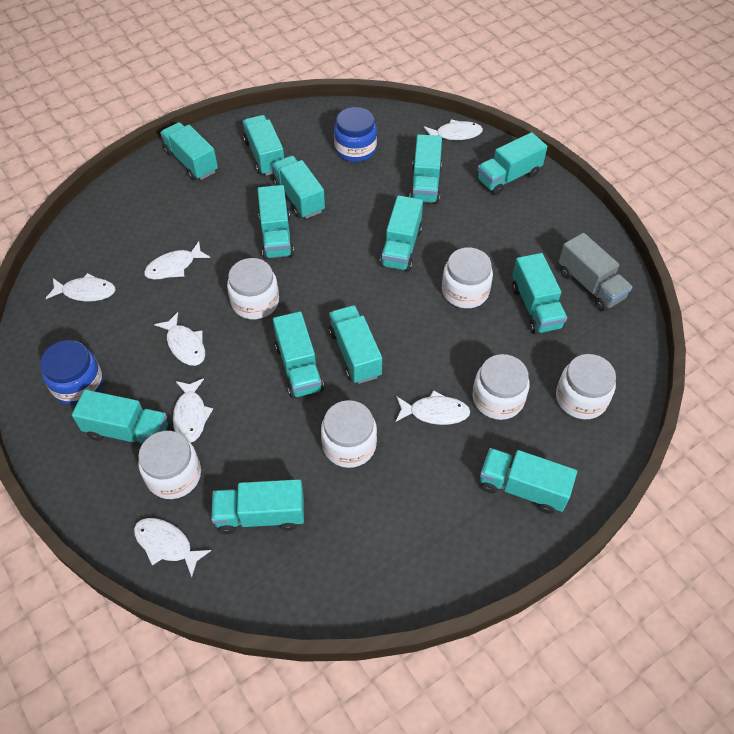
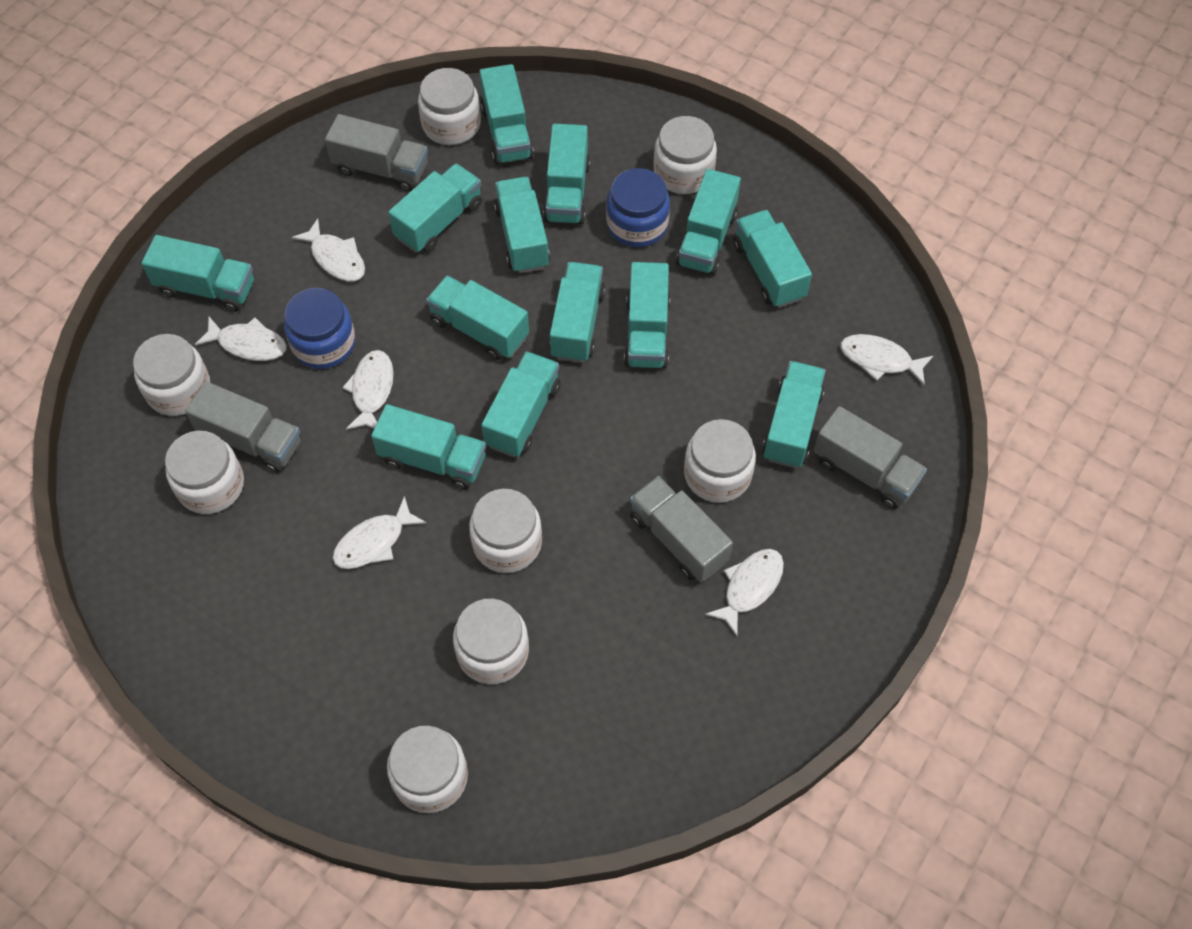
grey truck: [558,233,632,311] = 1 -> [185,381,301,473] [325,114,428,192] [630,476,733,582] [814,406,927,509] = 4
white fish: [46,273,115,301] [134,518,211,577] [144,241,210,280] [154,312,205,366] [173,378,213,443] [396,390,470,425] [424,119,483,140] = 7 -> [195,317,287,361] [292,218,365,282] [332,496,426,569] [342,350,394,430] [705,549,784,636] [840,334,933,385] = 6
white jar: [138,431,201,499] [227,258,279,319] [321,400,377,468] [442,247,493,308] [473,354,530,420] [556,354,616,420] = 6 -> [133,334,210,416] [165,431,244,514] [387,726,468,813] [418,68,481,145] [453,598,529,684] [469,489,542,573] [654,116,717,194] [684,419,756,503] = 8

